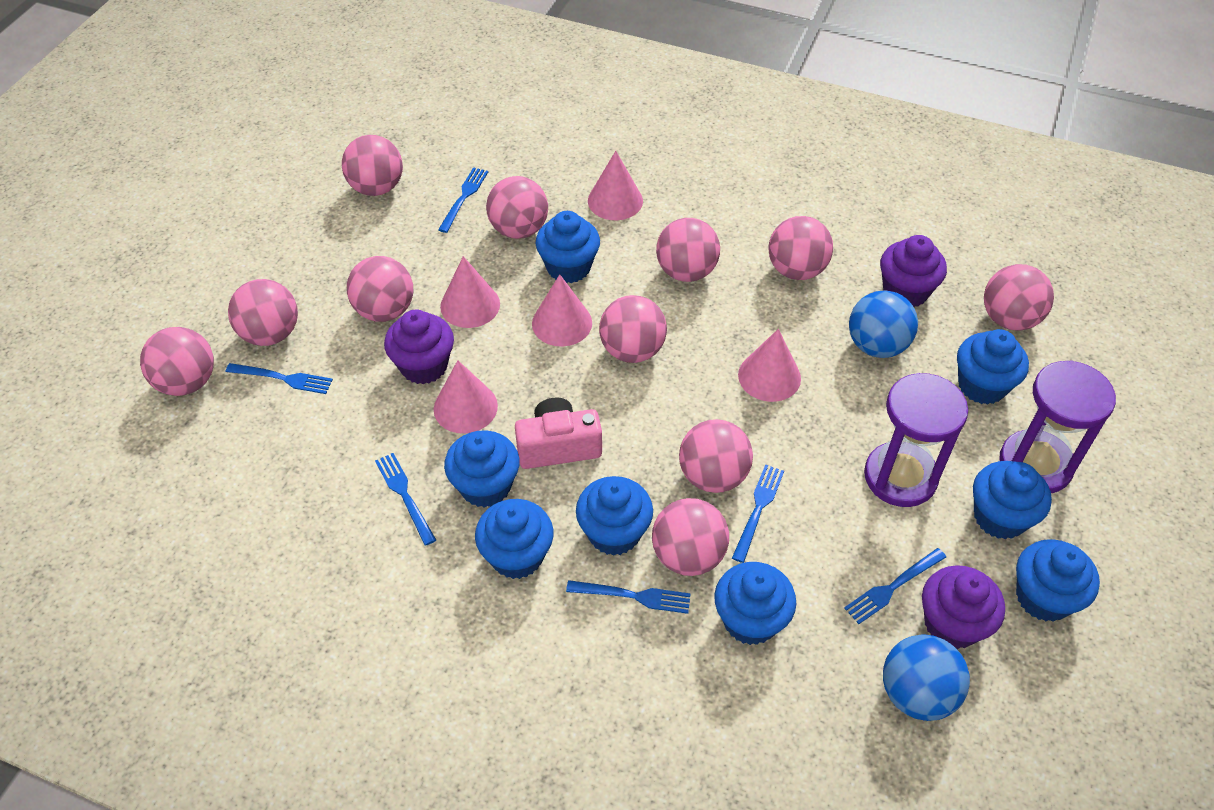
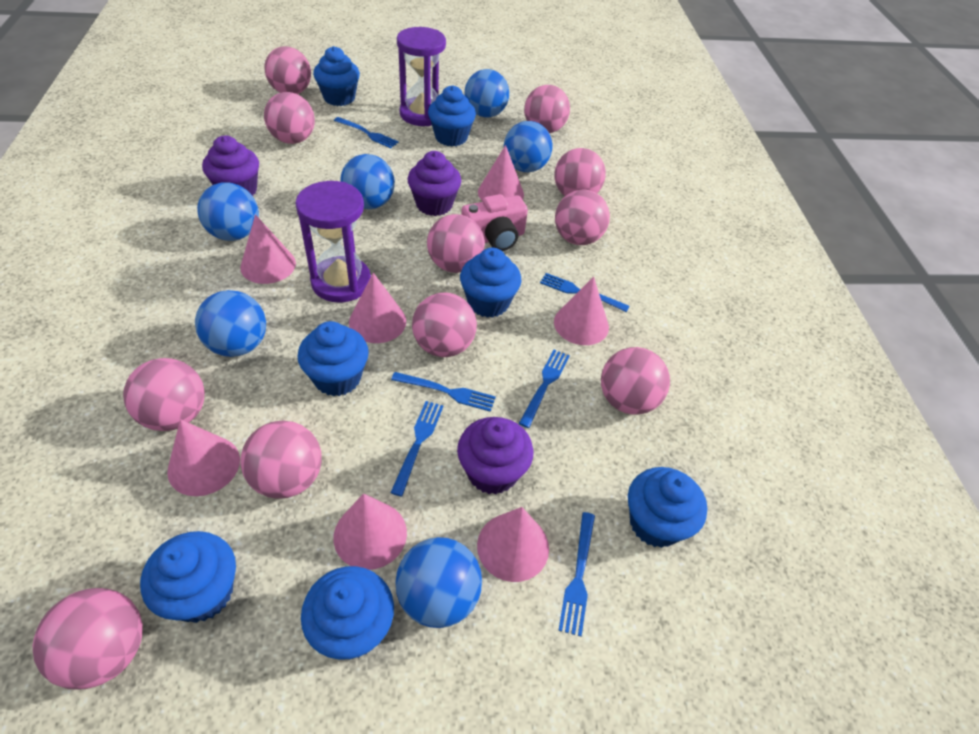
blue ball: [849,290,918,358] [883,635,970,721] = 2 -> [195,290,266,357] [197,183,259,241] [340,154,395,209] [395,537,482,628] [465,69,509,117] [503,121,553,172] = 6
blue cupcake: [444,430,520,508] [475,499,553,579] [535,211,600,283] [576,476,653,556] [714,562,796,645] [957,329,1029,405] [973,461,1052,539] [1016,539,1100,622] = 8 -> [140,531,236,623] [298,321,369,396] [301,566,394,660] [313,46,360,106] [428,85,476,146] [460,248,522,318] [628,467,707,548] = 7
pink cone: [434,360,498,434] [440,256,500,328] [532,274,592,347] [588,151,643,220] [738,329,801,402] = 5 -> [167,419,240,496] [240,214,296,284] [334,494,407,570] [349,273,406,343] [477,507,549,582] [478,145,524,201] [554,276,609,345] = 7

